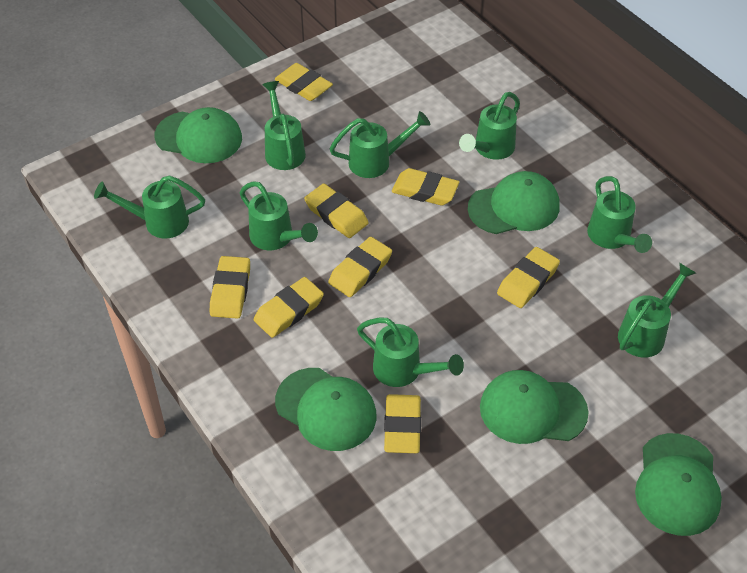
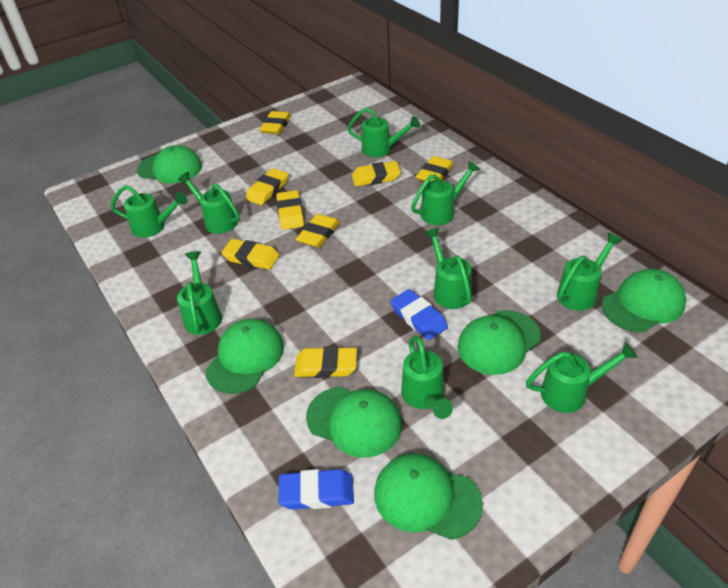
blue eraser: none = 0 -> [278,469,354,510] [390,289,448,340] = 2
green cap: [155,107,242,163] [275,368,377,451] [468,171,559,234] [480,370,589,444] [635,433,722,536] = 5 -> [137,145,202,183] [206,318,284,394] [306,387,402,458] [374,453,483,540] [457,310,541,375] [601,269,686,332] = 6
green watering can: [94,175,205,239] [240,181,318,250] [262,81,306,170] [329,111,430,178] [357,317,464,387] [459,92,520,160] [587,176,652,253] [618,263,696,358] = 8 -> [111,185,188,238] [177,251,222,335] [178,172,240,234] [347,107,420,157] [401,336,453,419] [411,161,480,225] [425,228,472,309] [526,342,638,413] [557,232,622,311] = 9

